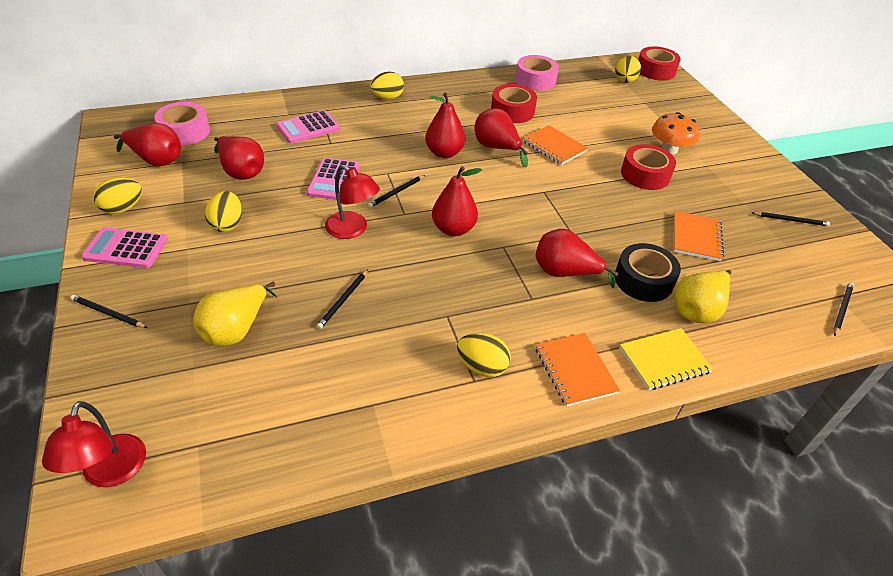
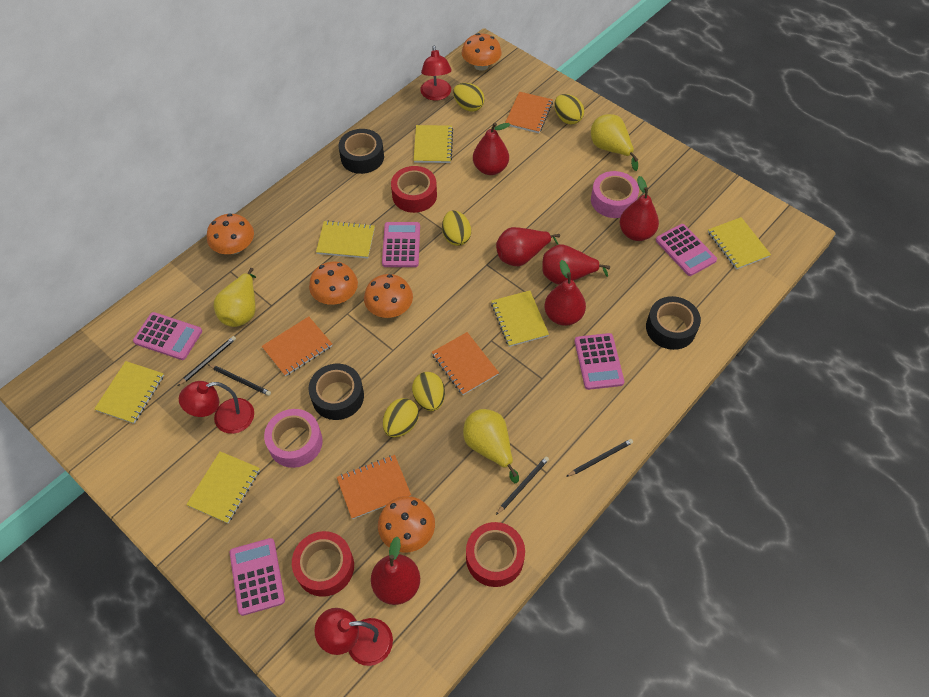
black pencil: [70,295,148,328] [317,269,368,329] [368,175,425,208] [752,212,830,226] [834,282,854,336] = 5 -> [178,336,236,386] [208,364,271,396] [496,456,549,515] [566,439,633,477] = 4
black tape: [614,243,681,302] = 1 -> [309,364,364,420] [339,129,384,174] [646,296,701,350] = 3
orange mushroom: [652,112,699,154] = 1 -> [207,213,254,254] [309,262,358,305] [364,274,413,318] [378,496,435,553] [462,33,502,71] = 5
orange notebook: [523,125,588,165] [535,333,620,407] [674,211,724,261] = 3 -> [262,316,332,377] [337,455,411,519] [432,332,499,395] [505,92,553,133] = 4
pink calculator: [81,227,168,268] [276,110,340,143] [307,158,360,200] = 3 -> [133,312,202,360] [230,538,285,616] [382,222,420,267] [574,333,624,390] [656,224,717,276] = 5
red lamp: [42,401,146,487] [325,165,380,239] = 2 -> [179,381,254,434] [314,608,393,666] [420,46,452,100] = 3
yellow notebook: [619,328,713,390] = 1 -> [94,361,164,424] [186,451,260,523] [316,221,375,258] [414,125,453,163] [491,290,549,347] [708,217,771,270] = 6
yellow pear: [193,282,277,346] [675,270,731,323] = 2 -> [214,268,256,327] [463,409,519,483] [591,114,638,171] = 3

